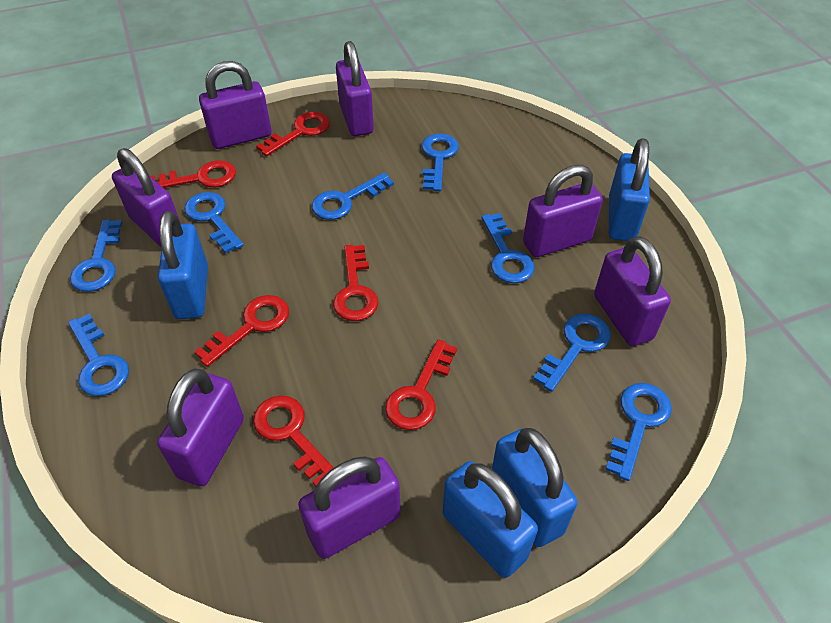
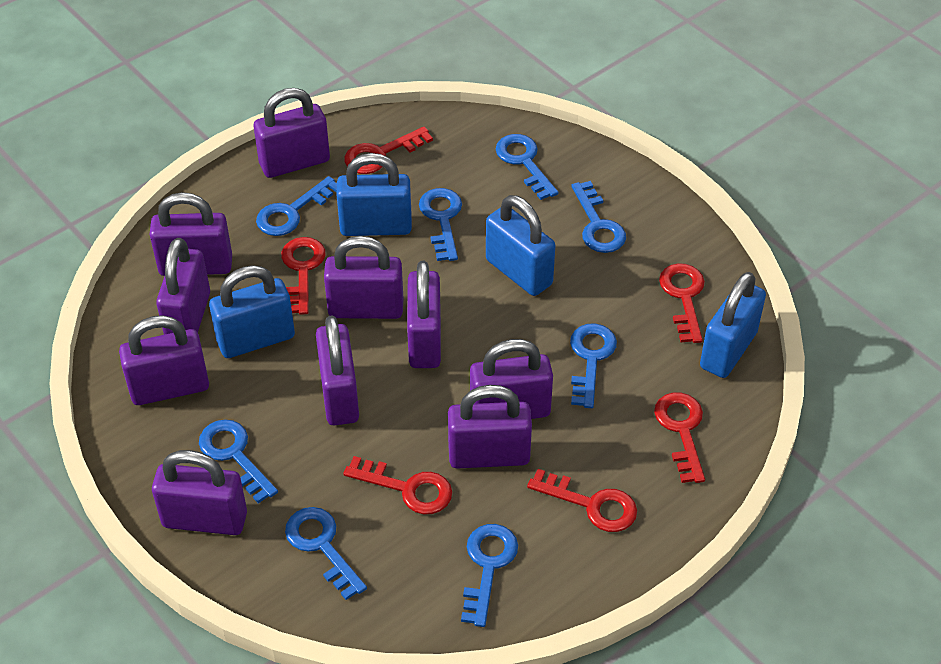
purple padlock: [112,148,181,247] [157,368,244,486] [199,61,272,149] [298,456,401,559] [336,41,374,136] [523,165,603,257] [594,236,671,346] = 7 -> [119,315,209,405] [149,192,232,276] [152,450,247,535] [156,238,210,335] [254,88,330,178] [316,315,359,426] [324,236,404,319] [407,261,441,368] [448,385,532,469] [470,339,553,419] = 10

